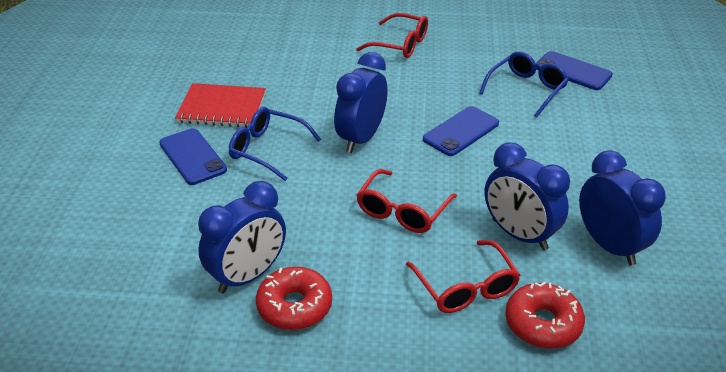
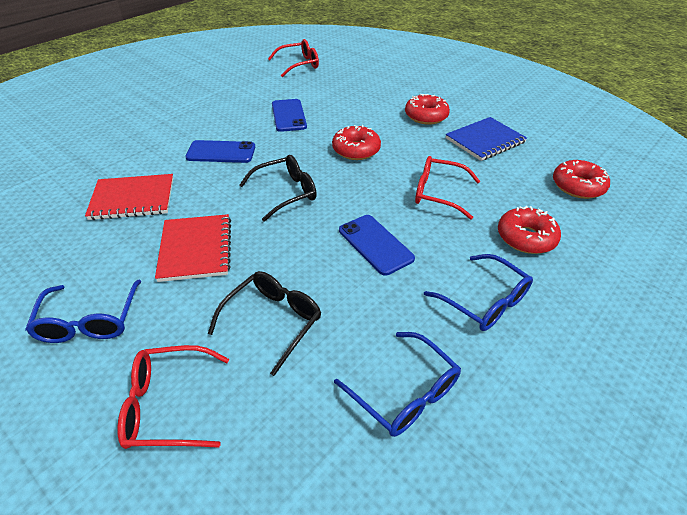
black glasses: none = 0 -> [208,271,321,376] [240,155,317,222] = 2
blue clock: [198,181,286,294] [334,52,388,153] [484,142,570,250] [579,150,665,266] = 4 -> none = 0
blue glasses: [229,107,321,181] [479,52,569,118] = 2 -> [25,280,141,343] [334,332,461,437] [424,254,533,331] = 3
blue notebook: none = 0 -> [446,117,527,161] = 1
red donut: [256,267,332,330] [505,281,585,349] = 2 -> [332,125,381,160] [405,94,450,125] [498,206,561,254] [553,160,610,199] = 4
red notebook: [175,83,266,128] = 1 -> [85,174,173,220] [155,214,231,282] = 2

